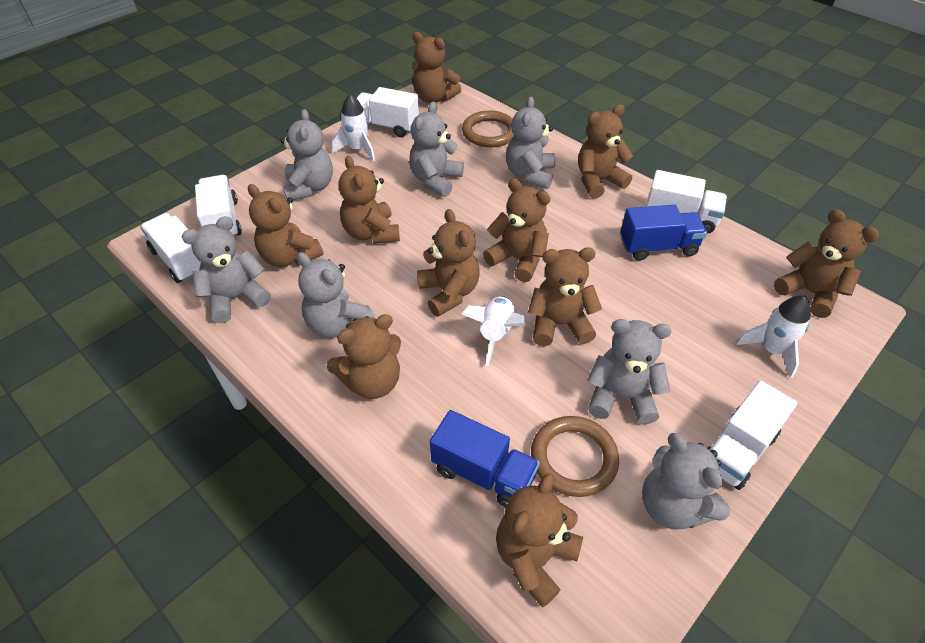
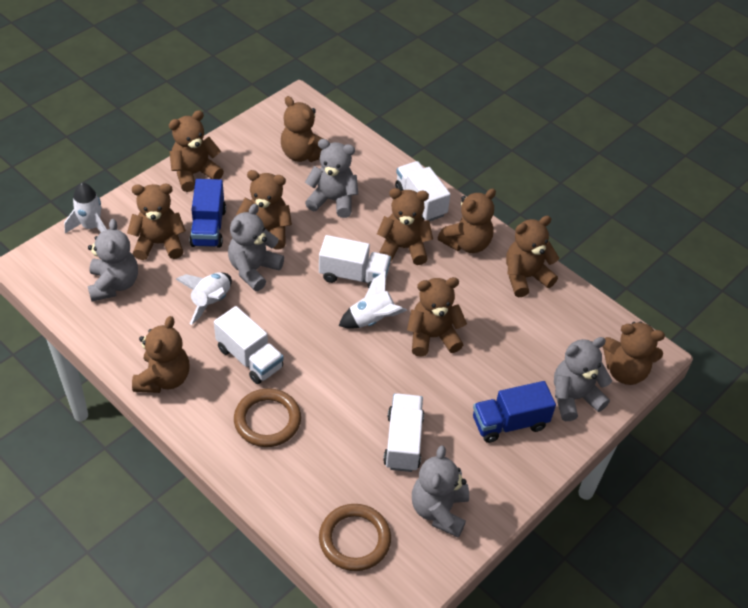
grey teddy bear: [182,216,271,323] [280,109,333,200] [297,252,375,338] [409,102,464,197] [506,97,556,189] [587,319,671,424] [642,433,730,530] = 7 -> [88,219,138,302] [228,204,284,291] [305,139,358,218] [412,445,469,538] [554,337,612,421] = 5
white truck: [140,213,201,283] [195,175,242,237] [357,87,419,137] [646,170,727,234] [707,380,797,490] = 5 -> [214,306,284,384] [319,235,391,288] [383,393,424,472] [395,161,451,222] = 4

